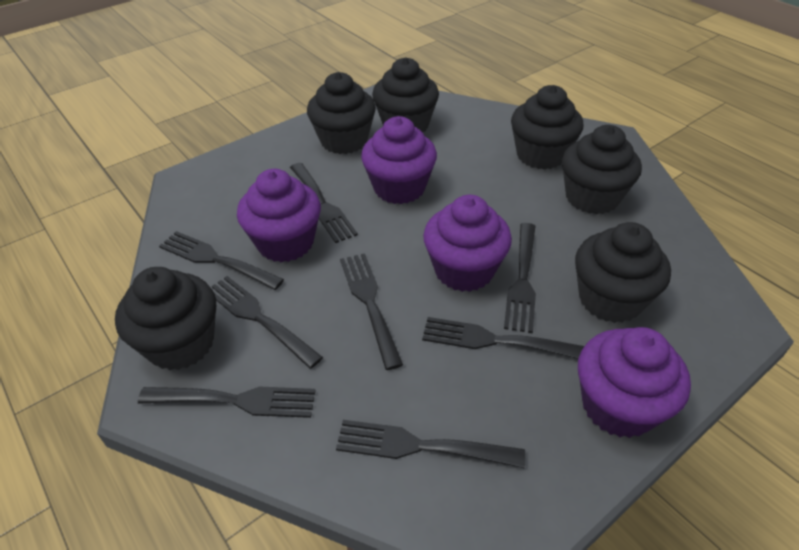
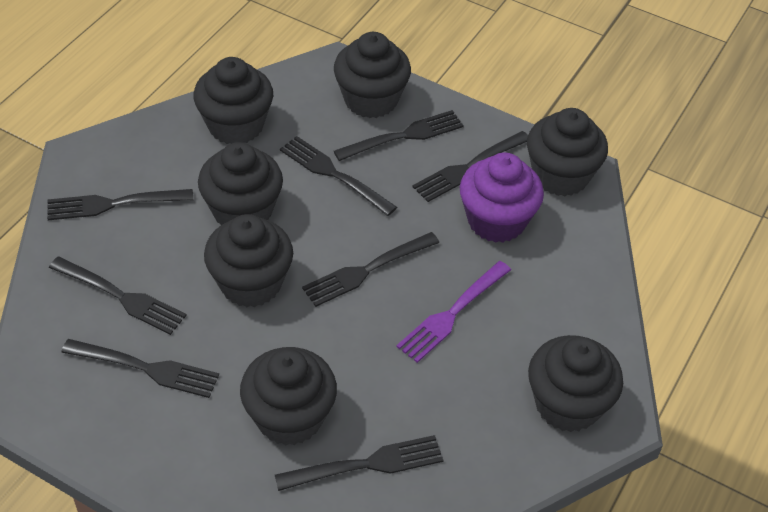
black cupcake: [115,267,216,370] [307,72,376,154] [372,57,439,132] [511,85,583,170] [562,125,642,214] [575,222,671,323] = 6 -> [194,57,273,144] [198,142,283,225] [204,214,293,307] [240,347,337,446] [334,32,411,118] [527,108,608,196] [528,335,623,432] = 7
purple cupcake: [237,169,321,262] [361,116,437,204] [423,195,512,292] [578,327,691,438] = 4 -> [460,153,544,243] = 1
purple fork: none = 0 -> [396,261,511,363] = 1

